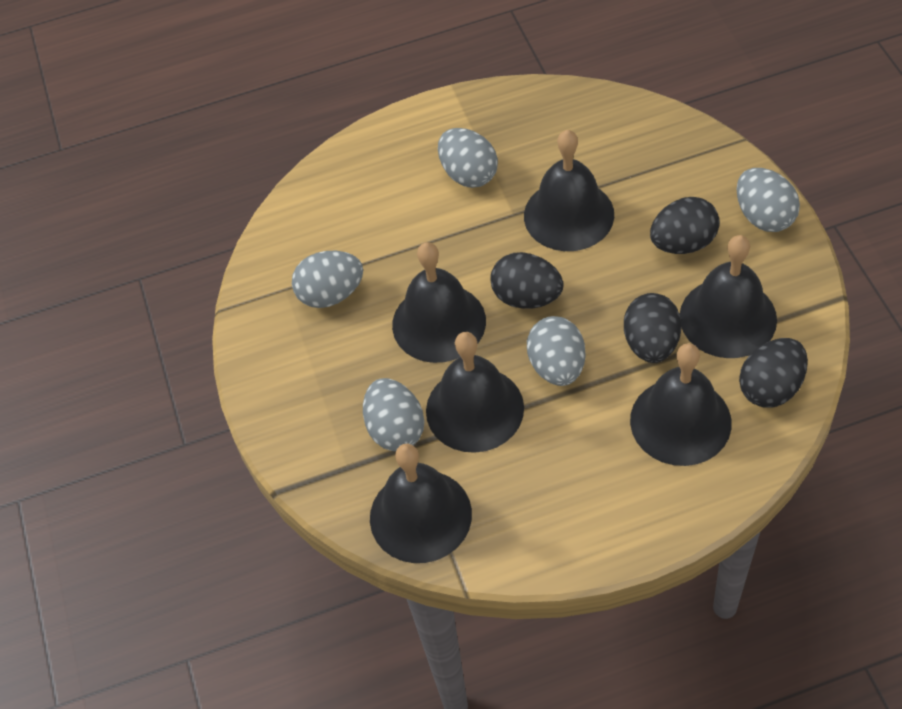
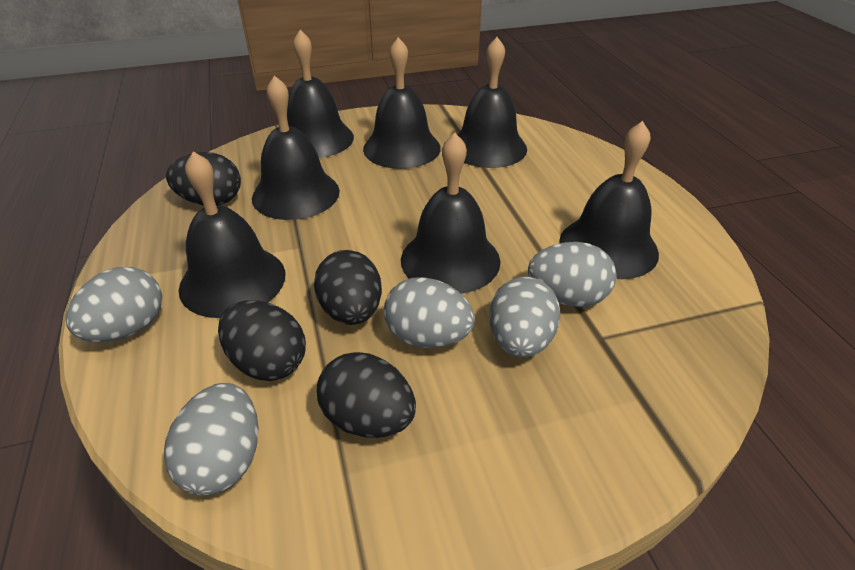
black bell: [370,444,472,563] [392,242,486,363] [426,332,524,453] [524,130,614,251] [630,343,732,466] [680,235,777,358] = 6 -> [179,151,285,318] [252,75,340,220] [287,30,354,158] [363,37,441,169] [401,133,500,294] [458,37,527,168] [559,121,659,279] = 7

